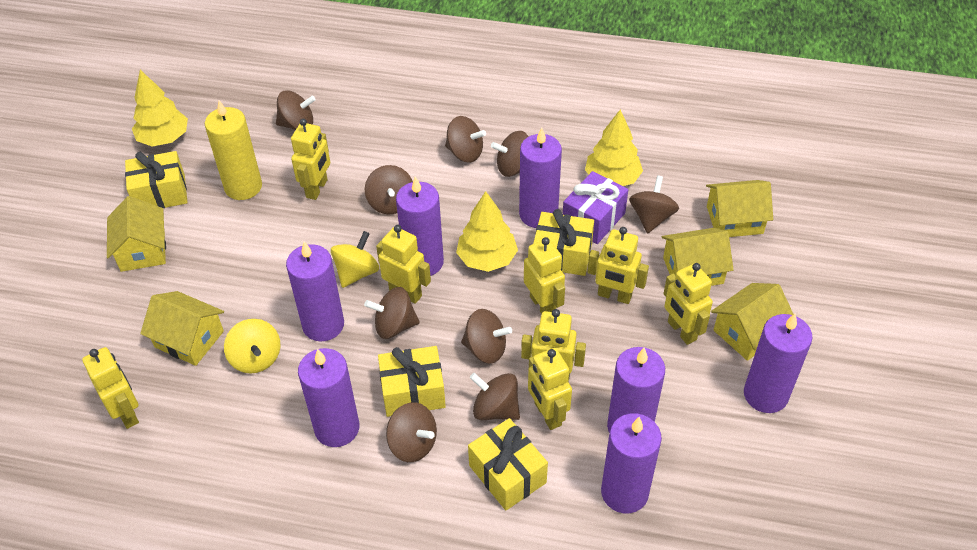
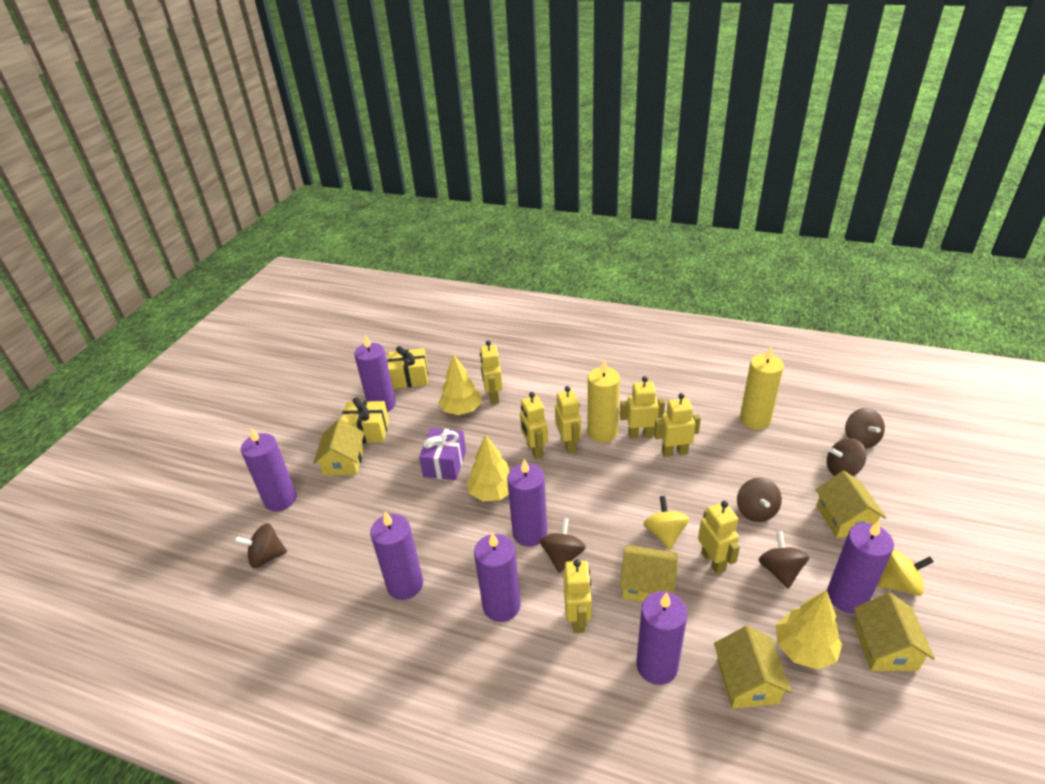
brown spinning top: [276,90,316,130] [364,287,420,339] [365,165,413,214] [386,402,437,462] [445,116,486,163] [461,309,512,364] [470,373,520,420] [491,131,529,177] [629,175,679,233] = 9 -> [234,523,287,568] [540,518,586,573] [737,478,782,522] [759,531,809,589] [827,438,866,476] [845,408,885,448] = 6
yellow candle: [205,100,262,200] = 1 -> [588,360,620,443] [740,346,784,430] = 2
yellow gift: [125,151,188,208] [378,346,446,417] [468,418,548,510] [533,209,594,276] = 4 -> [341,397,389,443] [388,346,428,389] = 2
yellow robot: [82,347,139,429] [291,119,330,200] [376,225,431,304] [521,309,586,382] [524,237,565,314] [528,348,572,430] [587,227,649,304] [663,263,713,345] = 8 -> [480,340,503,404] [520,392,548,459] [555,386,581,453] [564,559,592,633] [620,376,665,439] [654,393,701,457] [698,501,740,574] = 7

